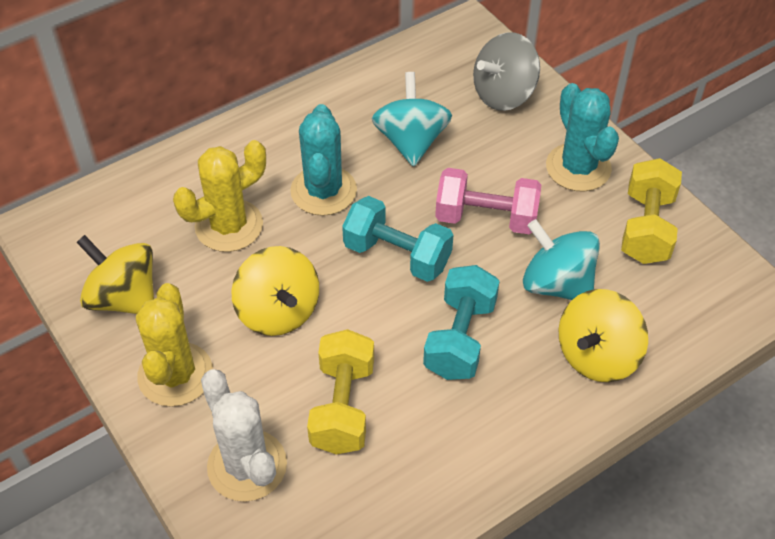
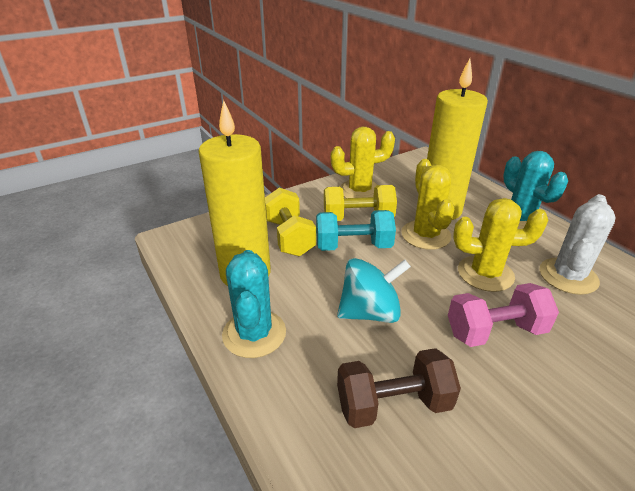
brown dumbbell: none = 0 -> [337,348,461,428] = 1
grey spinning top: [473,32,540,111] = 1 -> none = 0
turquoise dumbbell: [342,196,453,282] [423,265,500,380] = 2 -> [316,210,396,251] = 1
turquoise spinning top: [372,72,452,167] [523,219,600,300] = 2 -> [337,258,411,323] = 1
yellow cactus: [136,283,213,407] [173,140,266,252] = 2 -> [331,127,395,198] [401,159,454,250] [453,198,548,292] = 3
yellow candle: none = 0 -> [199,100,271,286] [427,59,488,220] = 2
yellow spinning top: [76,235,154,314] [232,246,319,336] [559,289,648,382] = 3 -> none = 0

